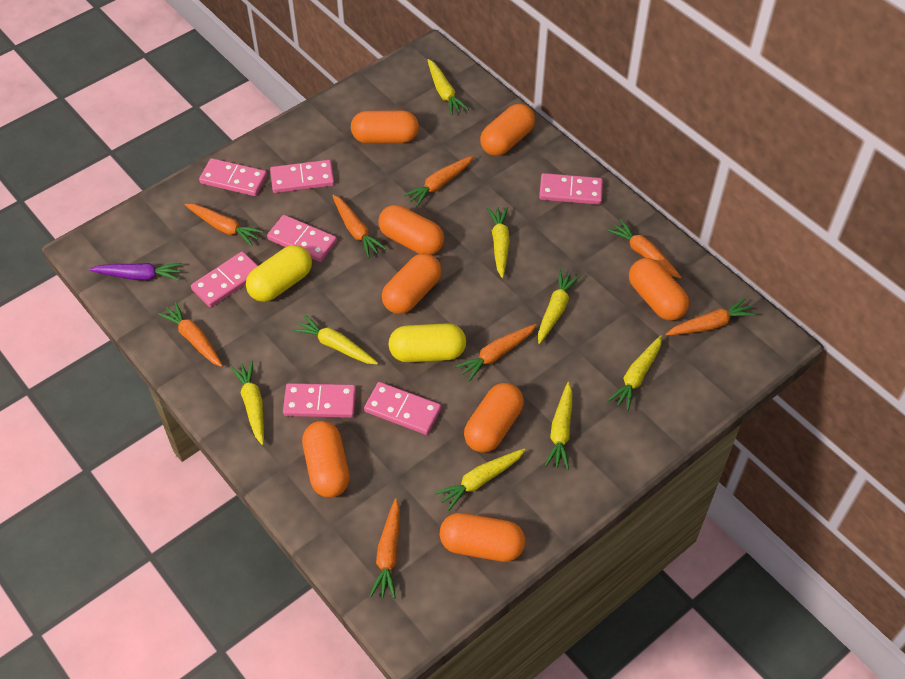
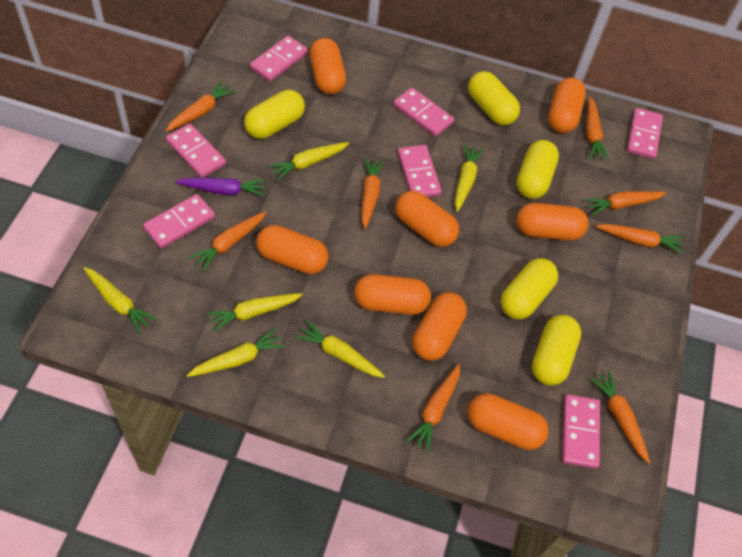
yellow capsule: [246,245,312,302] [388,323,466,362] = 2 -> [244,90,305,139] [468,71,520,125] [501,258,558,319] [517,140,559,199] [532,315,581,386] = 5
yellow carrot: [231,361,264,445] [292,315,378,364] [428,59,469,115] [435,448,526,511] [487,207,510,278] [538,270,580,344] [545,382,572,470] [608,335,662,411] = 8 -> [83,267,157,334] [186,328,285,377] [206,293,303,332] [268,142,349,181] [295,320,385,378] [455,144,484,212] = 6

